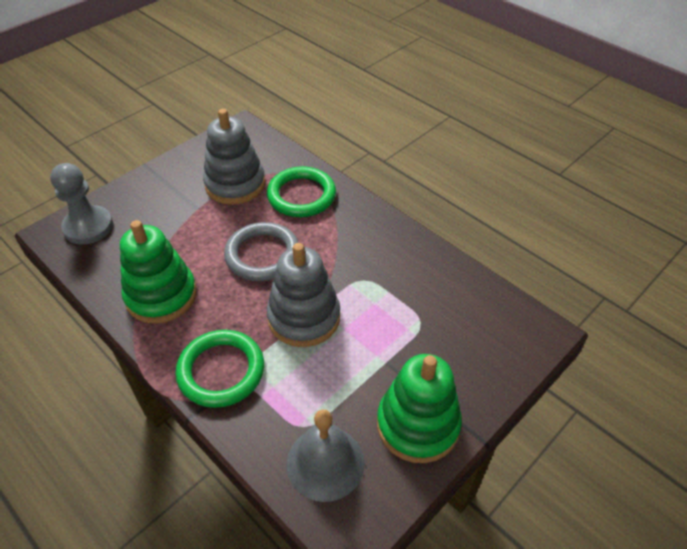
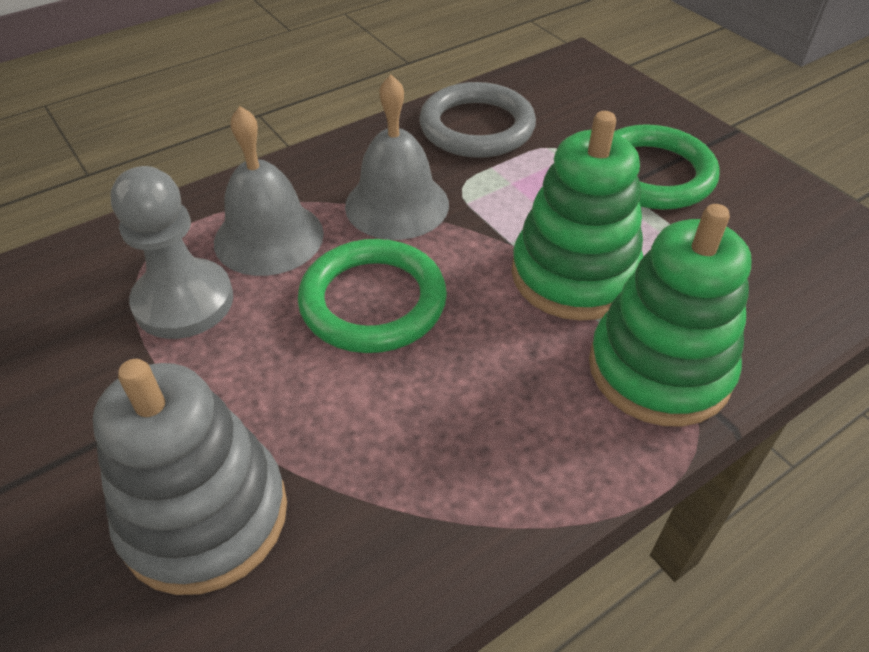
grey bell: [287,409,365,502] = 1 -> [214,106,324,276] [345,75,449,240] = 2
grey stacking toy: [203,109,265,205] [266,243,340,347] = 2 -> [93,359,287,595] = 1

